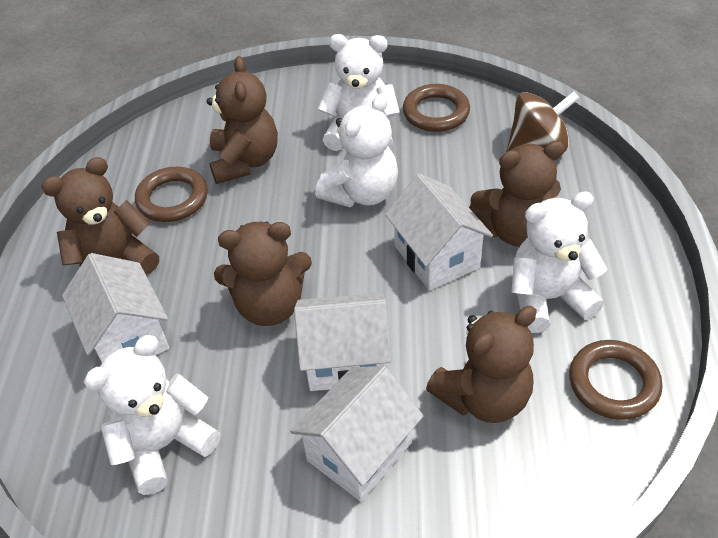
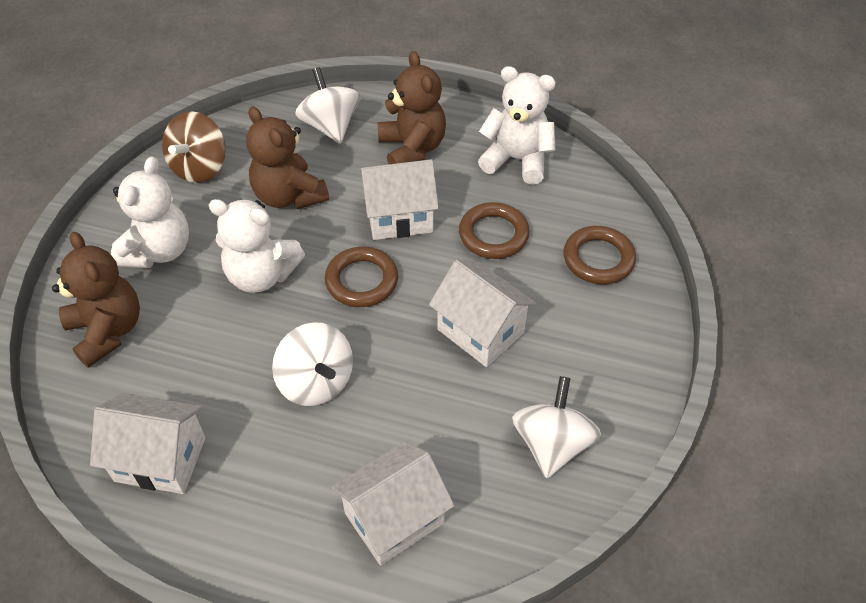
brown teddy bear: [42,157,159,274] [207,56,278,184] [214,221,312,326] [426,306,537,423] [469,141,565,247] = 5 -> [52,231,140,368] [246,106,329,209] [378,51,446,164] = 3
white spinning top: none = 0 -> [272,322,353,406] [295,67,360,144] [512,376,601,478] = 3
white teddy bear: [84,335,220,495] [315,94,398,207] [318,34,400,151] [511,191,607,333] = 4 -> [111,157,189,268] [209,199,305,293] [478,66,556,185] = 3

